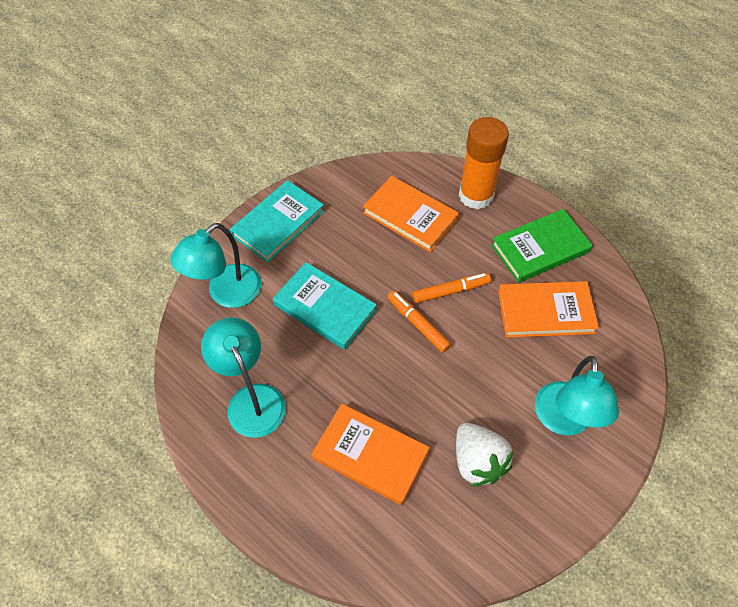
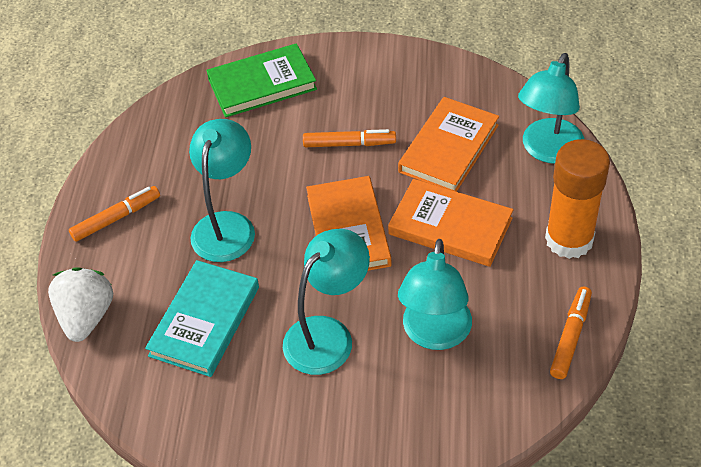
orange marker: [387,290,451,353] [412,273,491,303] = 2 -> [69,186,160,242] [303,129,396,147] [550,286,592,379] = 3
turquoise book: [230,180,324,262] [273,262,377,350] = 2 -> [145,260,259,377] = 1
turquoise lamp: [170,223,262,308] [201,317,286,438] [535,356,619,435] = 3 -> [189,119,255,262] [283,229,370,375] [398,239,472,350] [518,53,584,163] = 4

